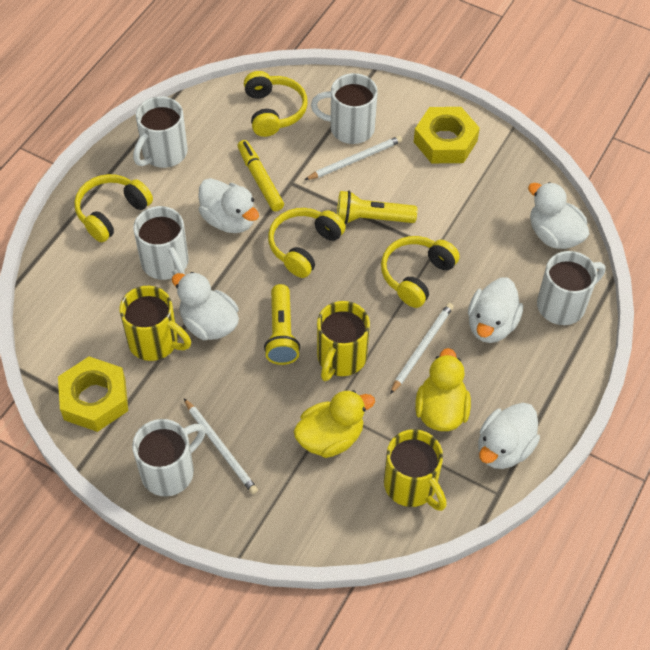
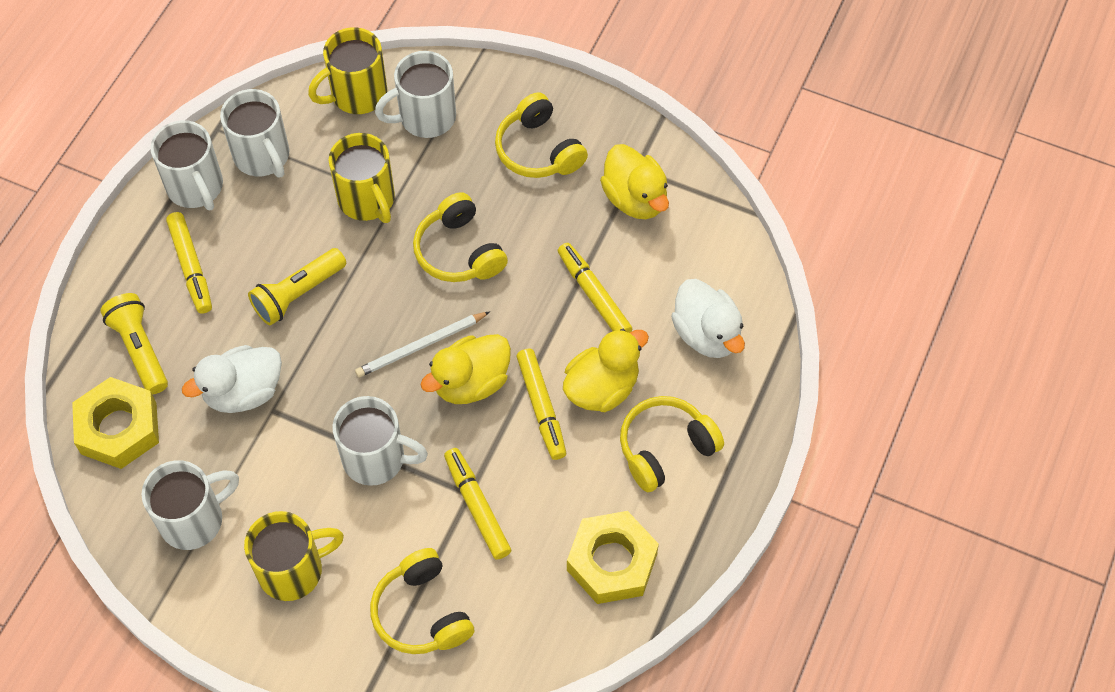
white duck: [172,272,239,340] [198,178,259,233] [468,277,523,343] [478,403,540,469] [528,182,590,249] = 5 -> [182,345,282,413] [671,279,745,358] = 2
white pencil: [184,398,258,494] [305,136,402,180] [390,303,454,394] = 3 -> [355,311,490,377] = 1
yellow duck: [294,390,375,458] [415,348,471,431] = 2 -> [420,334,511,404] [563,329,649,412] [600,144,669,219] = 3
yellow marker: [237,140,284,211] = 1 -> [166,212,212,313] [444,448,511,560] [516,349,566,460] [558,243,632,333] = 4

